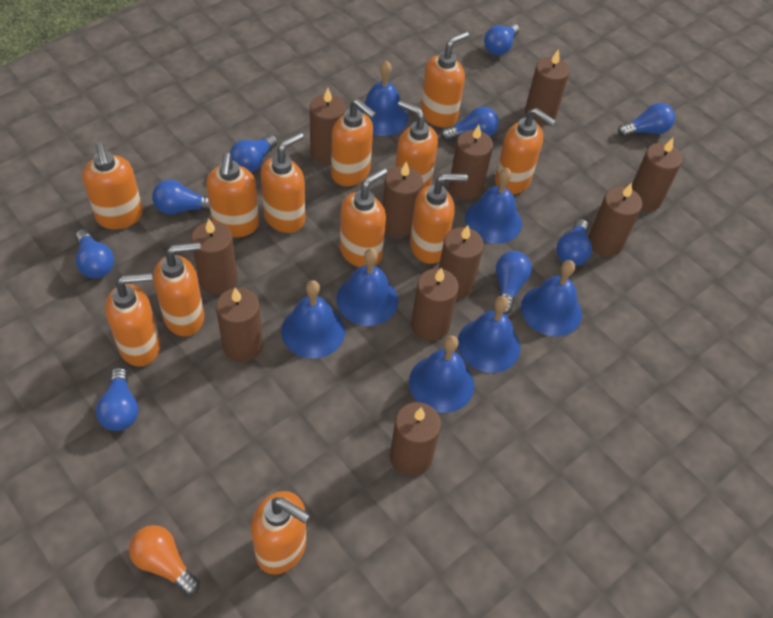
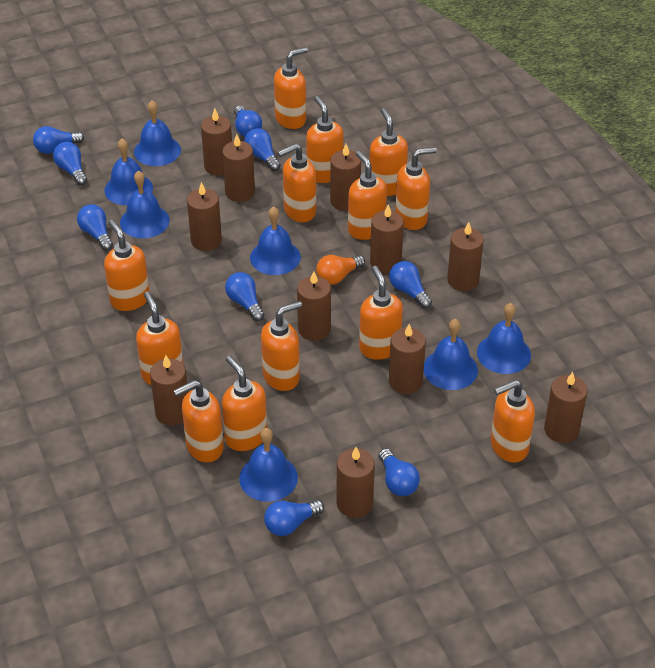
orange soap dispenser: [82,143,143,229] [105,273,161,367] [153,242,204,337] [206,153,259,237] [251,491,310,575] [260,132,305,233] [331,99,376,186] [340,168,387,267] [395,100,438,189] [410,173,468,264] [421,31,469,128] [495,108,556,194] = 12 -> [104,220,150,311] [136,292,183,385] [173,380,224,462] [222,356,267,451] [261,301,302,391] [274,47,308,129] [278,143,316,222] [306,96,344,183] [348,151,387,240] [359,266,403,360] [369,108,408,196] [395,147,437,230] [491,380,535,462] = 13

